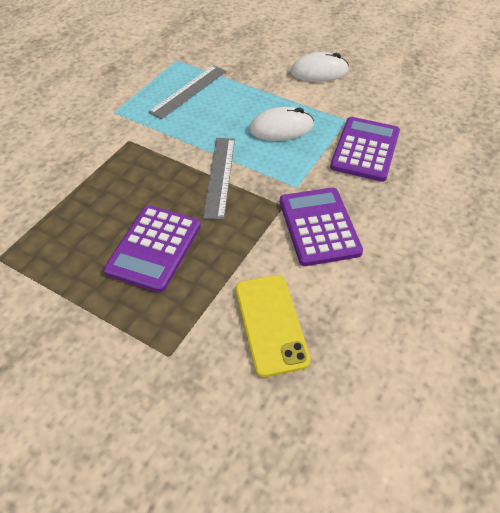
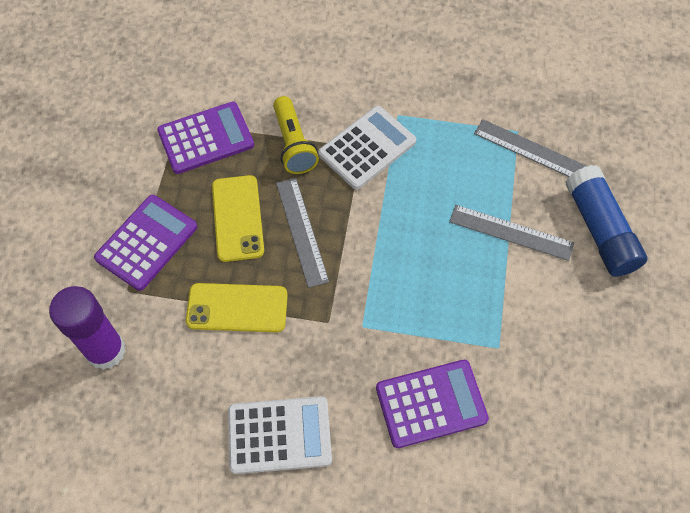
blue glue stick: none = 0 -> [565,165,648,277] = 1
grey ruler: [148,65,226,119] [203,138,235,220] = 2 -> [276,178,329,288] [449,205,574,261] [474,119,588,177] = 3
purple glue stick: none = 0 -> [49,286,126,370] = 1
white calculator: none = 0 -> [228,396,332,474] [318,106,416,190] = 2
white mouse: [249,107,314,141] [291,52,349,82] = 2 -> none = 0
yellow flashlight: none = 0 -> [273,96,319,174] = 1
yellow phone: [236,275,311,377] = 1 -> [186,283,288,332] [212,175,264,262] = 2

